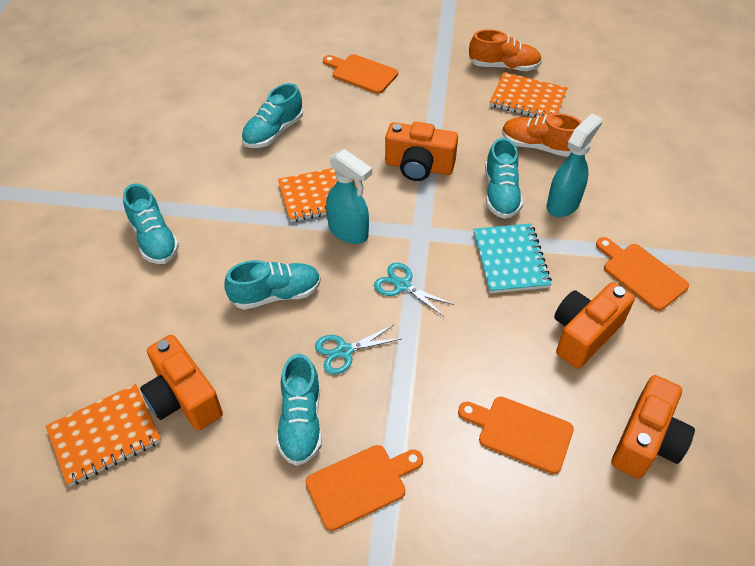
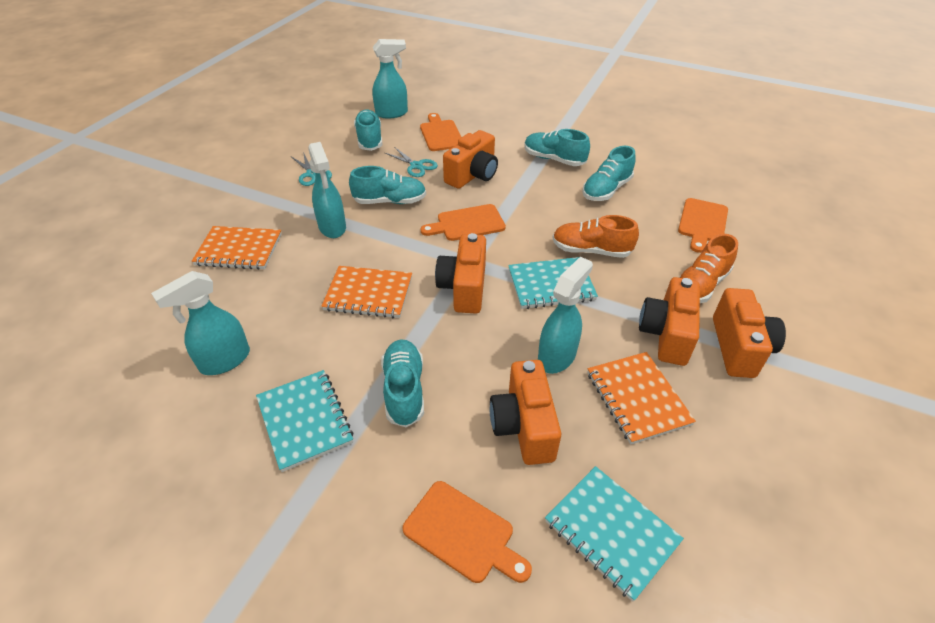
orange camera: [140,335,223,431] [385,122,458,181] [554,282,635,369] [611,375,695,479] = 4 -> [435,233,486,314] [443,130,498,189] [490,360,561,465] [639,277,700,366] [713,288,786,378] = 5
turquoise notebook: [473,223,552,293] = 1 -> [256,370,354,472] [508,257,598,309] [545,466,684,602] = 3
turquoise spray bottle: [326,149,372,244] [547,114,602,217] = 2 -> [151,271,250,375] [308,142,346,238] [373,39,408,118] [538,257,593,374] = 4

